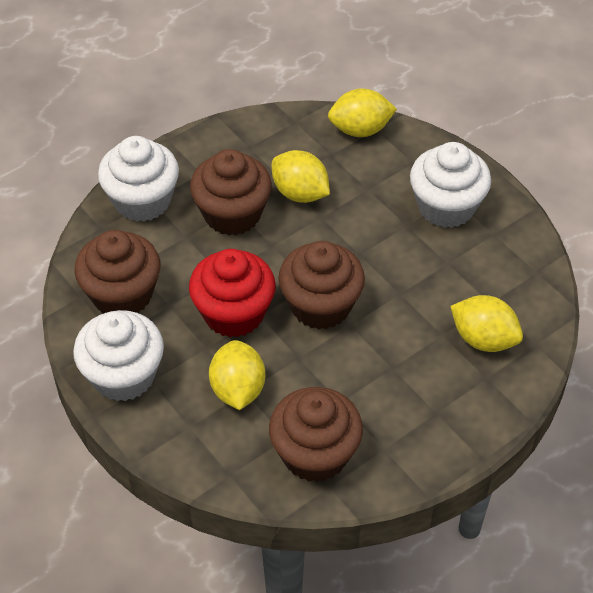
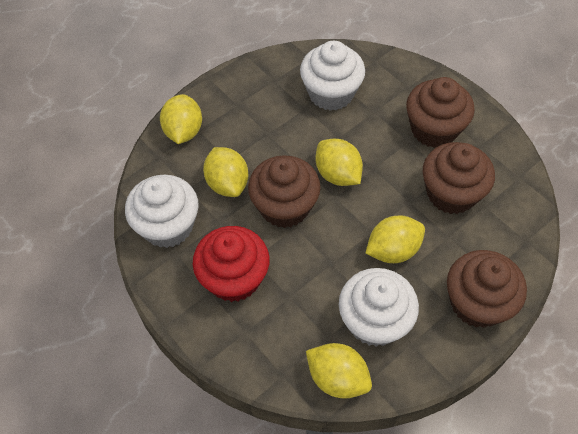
yellow lemon: [209,340,265,410] [272,150,330,203] [328,88,397,137] [450,295,523,352] = 4 -> [160,94,202,144] [203,147,248,197] [306,343,372,399] [316,139,363,186] [365,215,425,263] = 5

